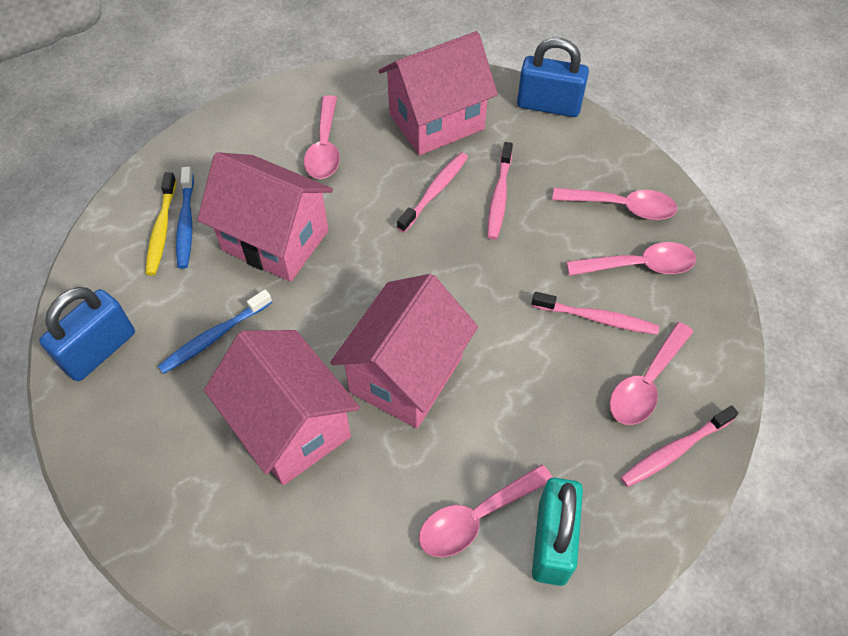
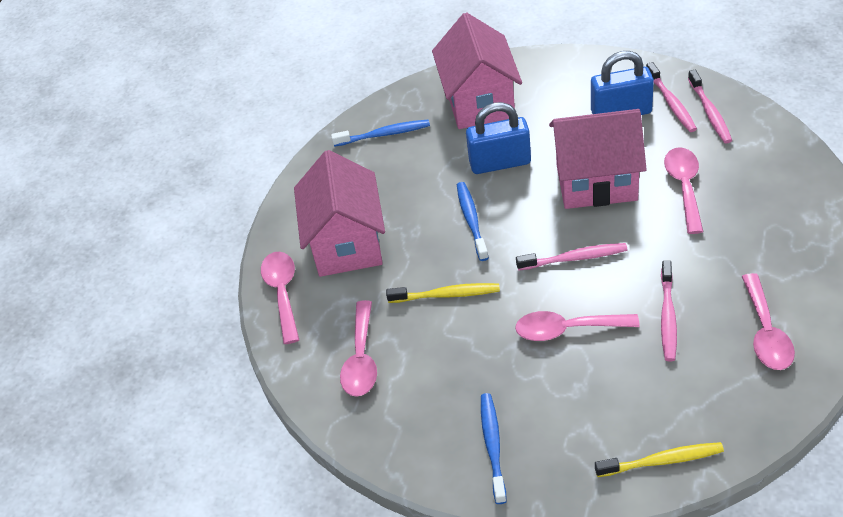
blue toothbrush: [158,290,272,374] [176,167,194,269] = 2 -> [331,120,430,147] [457,182,489,261] [481,393,507,504] = 3
pink house: [198,152,333,282] [204,330,360,485] [330,274,478,428] [378,31,498,155] = 4 -> [294,150,385,277] [432,13,522,129] [549,109,647,209] = 3
turquoise padlock: [532,478,583,586] = 1 -> none = 0
yellow toothbrush: [145,172,177,275] = 1 -> [386,283,500,303] [595,442,724,477] = 2

